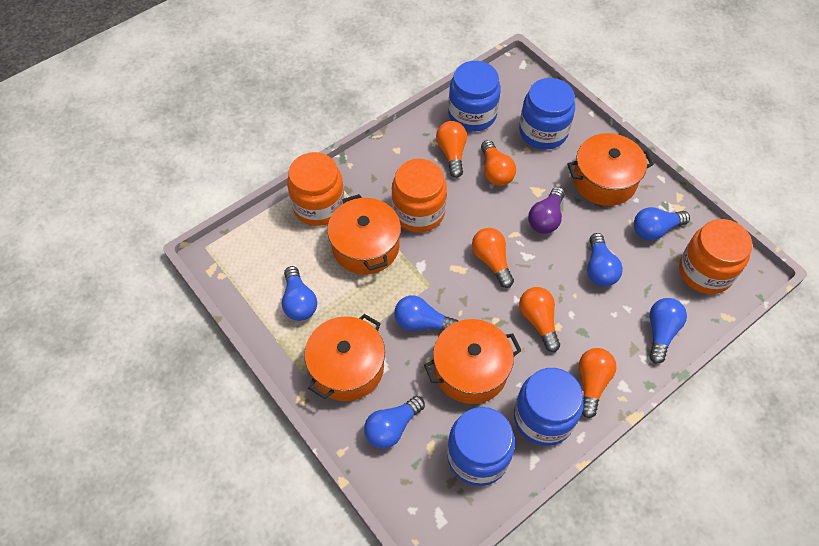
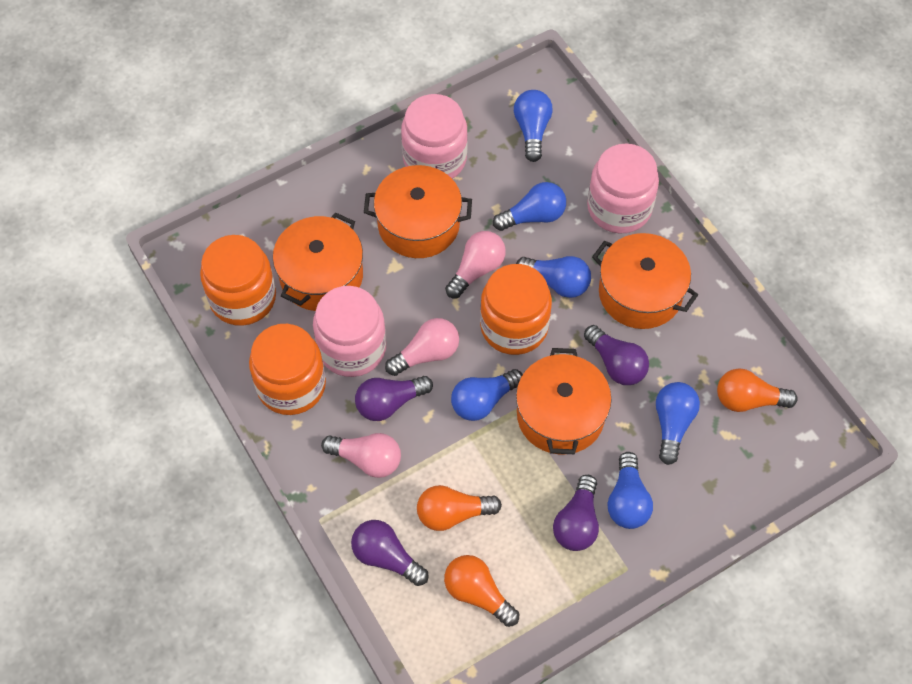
blue jar: [447,407,515,486] [448,61,501,132] [514,368,584,446] [519,78,575,149] = 4 -> none = 0
orange light bulb: [436,121,467,178] [472,228,514,288] [481,140,516,186] [519,287,560,352] [579,348,617,418] = 5 -> [417,485,502,531] [444,555,519,627] [717,368,798,412] = 3
pink jar: none = 0 -> [313,286,387,377] [401,94,468,179] [587,143,659,233] = 3
pink light bulb: none = 0 -> [321,433,401,478] [385,318,459,376] [445,231,506,298] = 3
purple light bulb: [528,187,565,234] = 1 -> [351,520,429,586] [355,376,433,421] [553,475,599,551] [584,325,649,385] = 4

